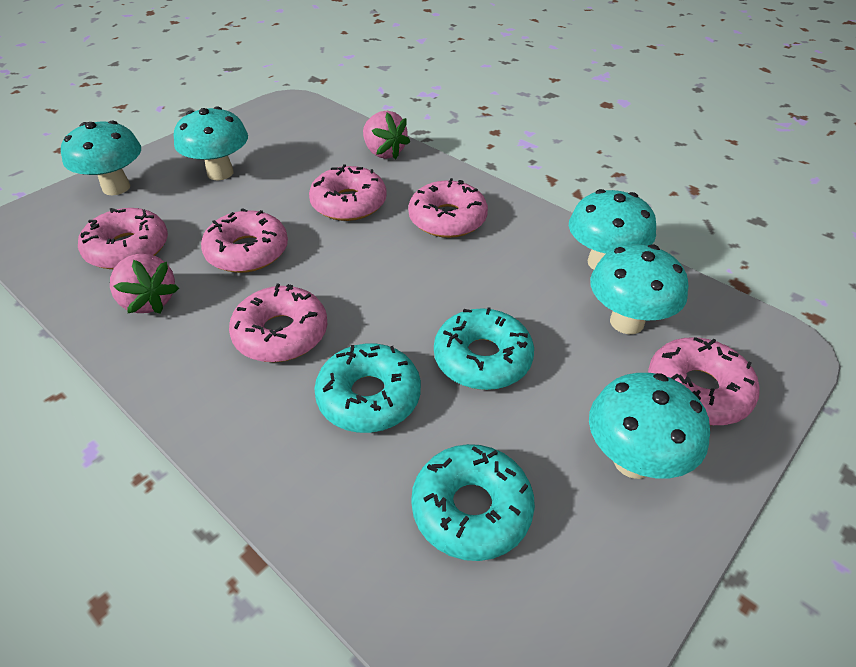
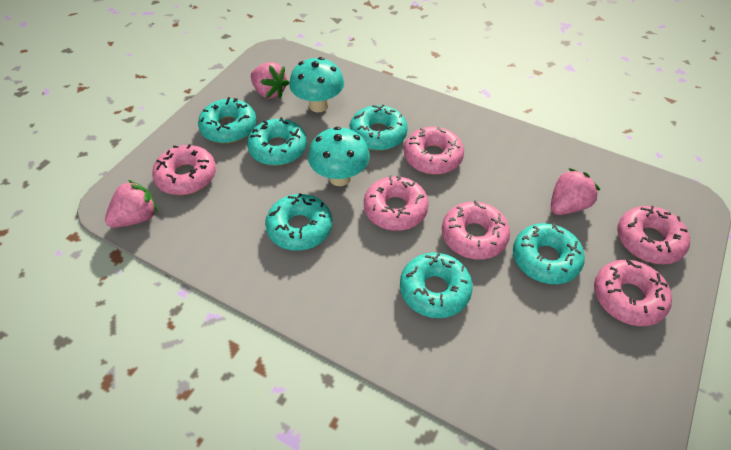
pink strawberry: [110,254,179,314] [363,110,410,160] = 2 -> [105,180,158,228] [251,62,289,99] [551,168,600,215] = 3
turquoise donut: [314,343,421,433] [411,444,535,561] [434,307,534,390] = 3 -> [198,97,257,143] [247,117,307,166] [265,193,332,251] [350,104,408,150] [400,253,473,318] [513,223,585,284] = 6
turquoise mushroom: [61,121,141,195] [174,106,248,180] [569,189,656,270] [589,373,710,479] [590,244,688,334] = 5 -> [289,57,344,112] [308,127,370,186] = 2

